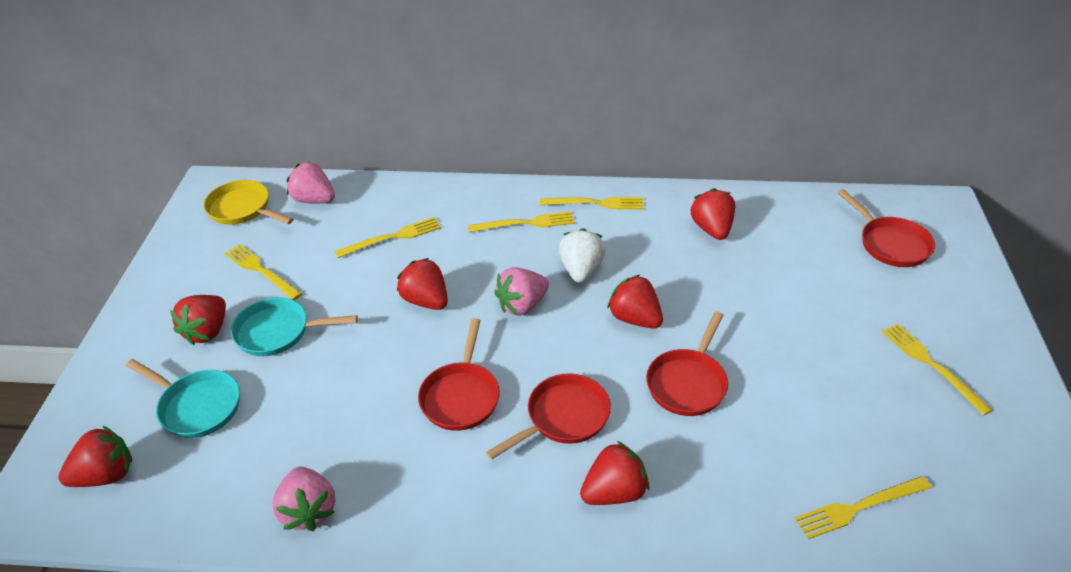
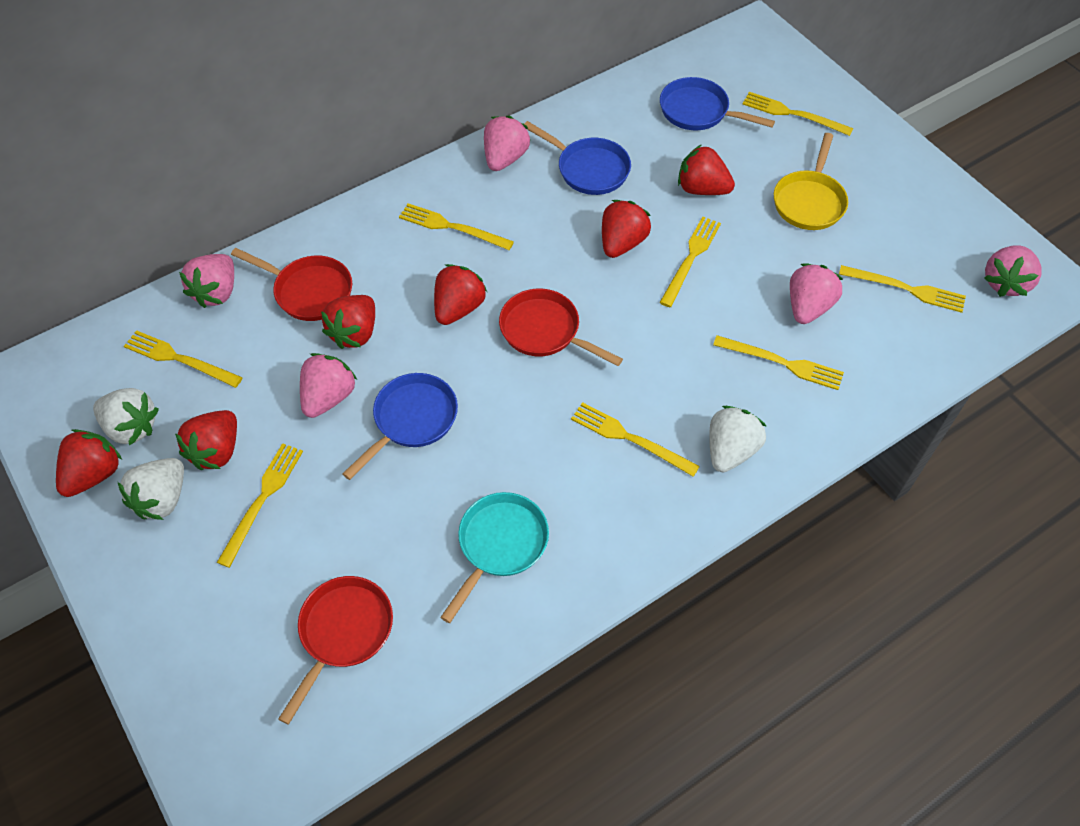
blue pan: none = 0 -> [342,373,458,480] [524,121,631,195] [660,77,775,130] = 3
pink strawberry: [272,467,336,531] [287,162,335,204] [494,267,549,316] = 3 -> [179,254,234,308] [300,353,357,418] [484,115,531,171] [790,263,844,324] [984,245,1042,297] = 5
red pan: [418,318,500,431] [486,373,611,460] [646,311,728,416] [838,189,935,267] = 4 -> [231,248,352,321] [278,576,393,725] [499,289,623,366] = 3
turquoise pan: [126,359,240,438] [231,297,358,356] = 2 -> [440,492,549,623] = 1
white strawberry: [559,228,606,283] = 1 -> [93,388,159,446] [118,458,184,520] [709,406,767,472] = 3
yellow fork: [224,244,302,300] [335,217,441,258] [468,211,574,232] [540,197,644,209] [795,476,931,539] [882,323,992,416] = 6 -> [124,330,243,388] [217,443,303,568] [399,203,514,250] [571,402,700,477] [659,217,721,307] [713,335,844,390] [743,92,853,136] [839,265,966,313] = 8

